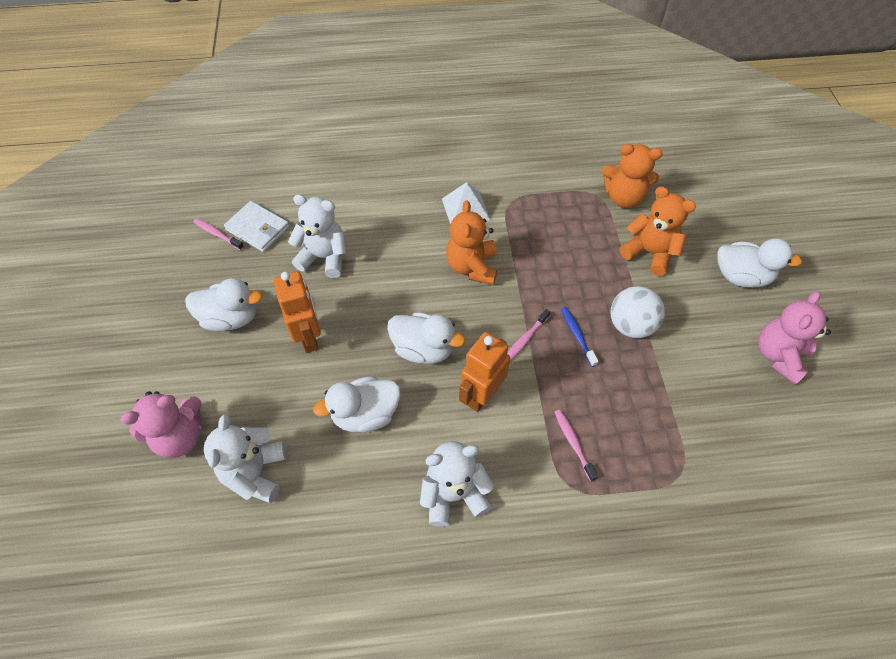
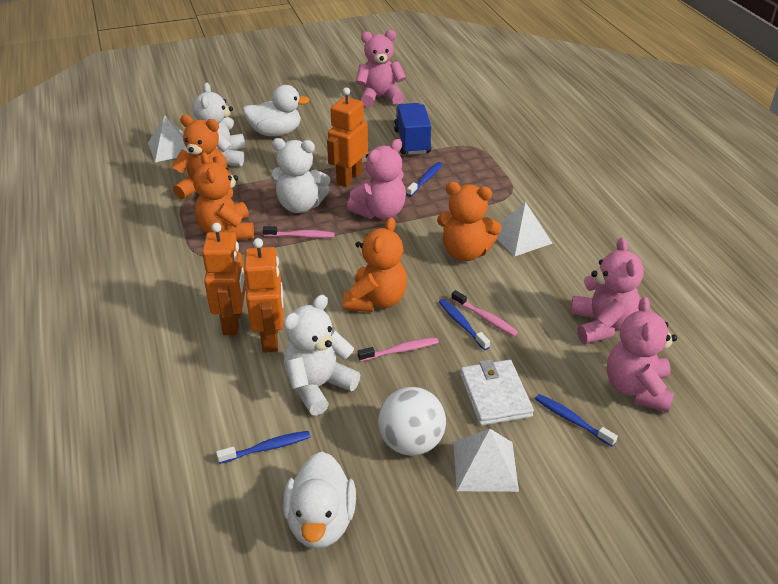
blue toothbrush: [561,306,599,367] = 1 -> [216,431,310,464] [407,162,443,197] [439,299,490,350] [535,394,618,447] = 4
blue truck: none = 0 -> [394,103,432,155] = 1
orange robot: [274,272,321,353] [459,332,510,412] = 2 -> [202,223,246,335] [244,238,284,352] [327,87,368,187] = 3
orange teddy bear: [446,200,497,285] [602,144,663,208] [620,186,696,276] = 3 -> [172,115,227,199] [193,152,254,240] [343,217,407,312] [437,182,502,261] = 4
pink teddy bear: [120,391,202,458] [758,291,831,385] = 2 -> [347,139,406,219] [356,30,406,107] [570,237,644,344] [607,297,677,413] = 4
white duck: [185,278,262,331] [313,376,401,432] [387,312,465,364] [717,238,802,288] = 4 -> [243,85,310,136] [283,452,356,549] = 2
white pyramid: [442,182,490,224] = 1 -> [148,115,189,162] [454,429,519,492] [497,202,553,256] = 3

